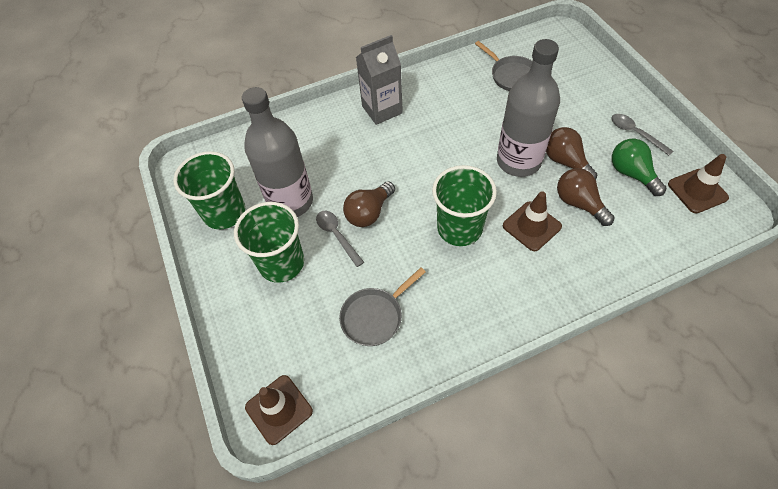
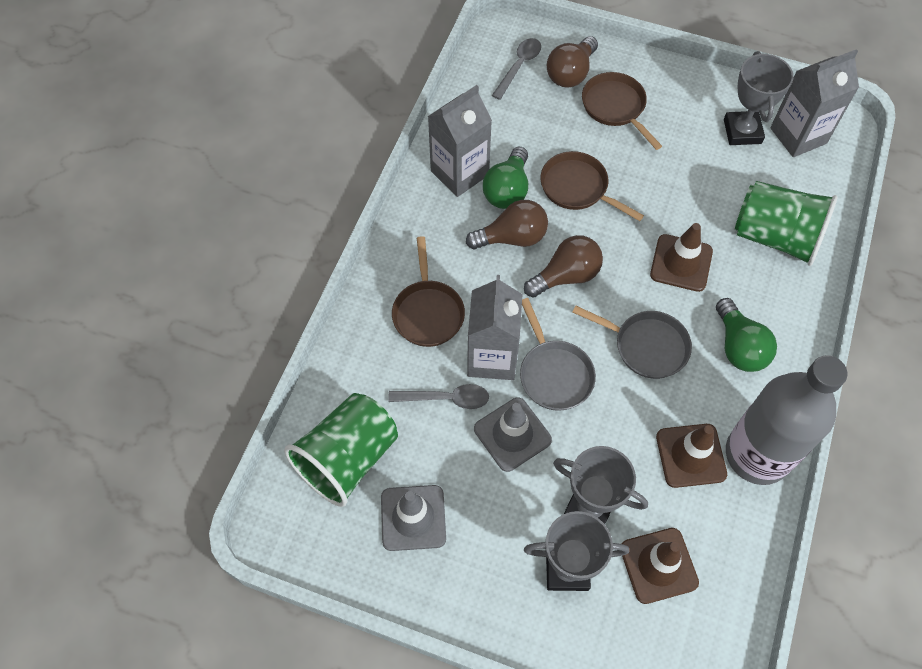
brown pan: none = 0 -> [392,236,465,347] [541,151,644,221] [582,72,662,150] = 3
green cup: [173,151,245,229] [234,202,304,283] [432,165,497,246] = 3 -> [284,393,398,507] [735,181,837,266] = 2
green light bulb: [612,139,666,196] = 1 -> [483,146,528,209] [716,298,777,372] = 2
grey bottle: [242,87,313,217] [497,39,560,177] = 2 -> [726,355,847,485] = 1
grey carton: [356,35,403,125] = 1 -> [428,85,492,197] [467,275,522,380] [770,49,859,157] = 3
grey traffic cone: none = 0 -> [381,485,446,551] [474,397,552,472] = 2
grey trophy: none = 0 -> [524,511,629,591] [553,446,648,524] [724,51,794,145] = 3

